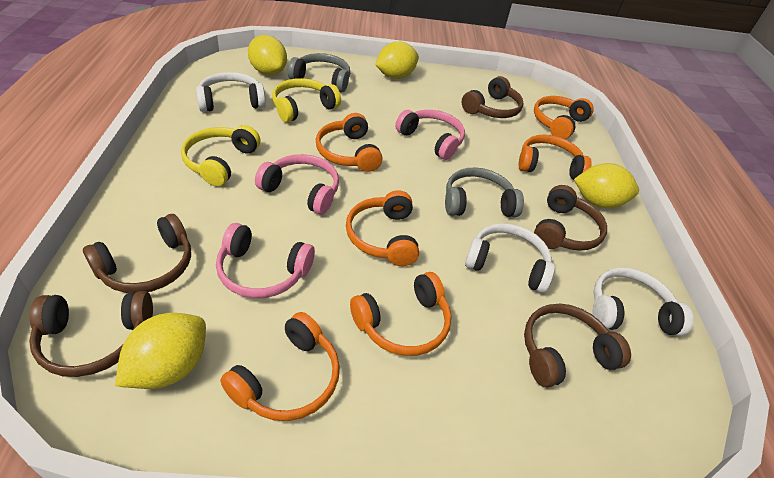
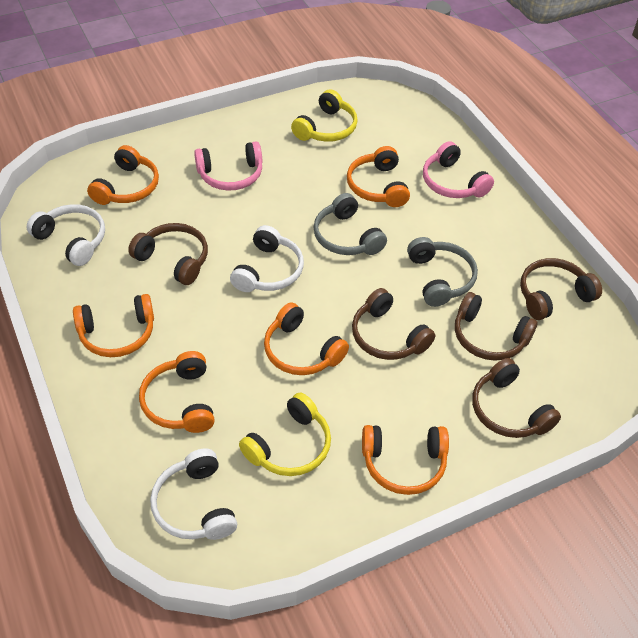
pink headphones: [216,223,315,298] [255,154,339,215] [395,110,465,160] = 3 -> [194,141,262,191] [423,141,494,198] = 2
yellow lemon: [115,313,206,389] [248,35,287,75] [375,41,419,79] [574,163,639,208] = 4 -> none = 0

